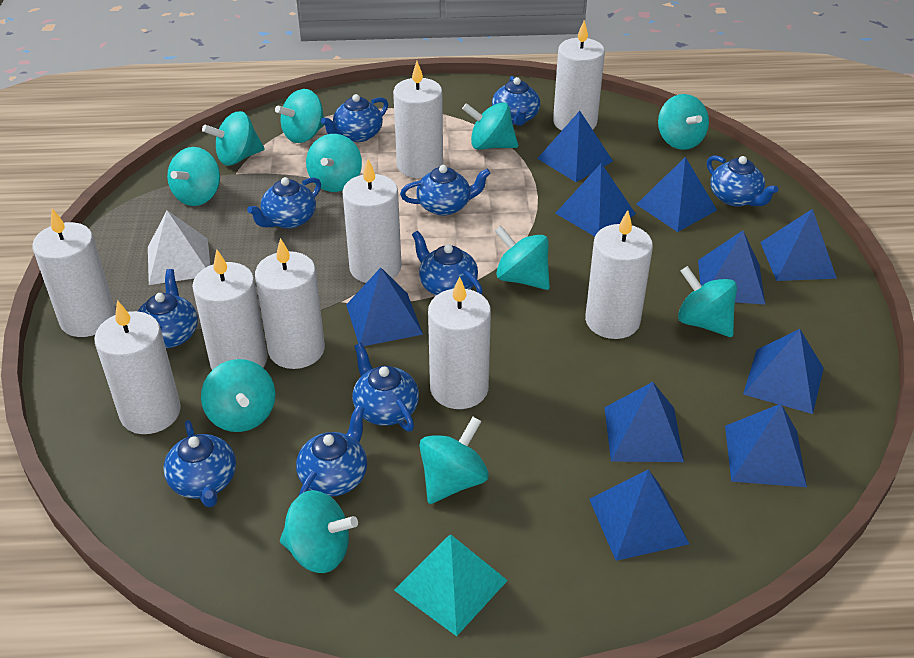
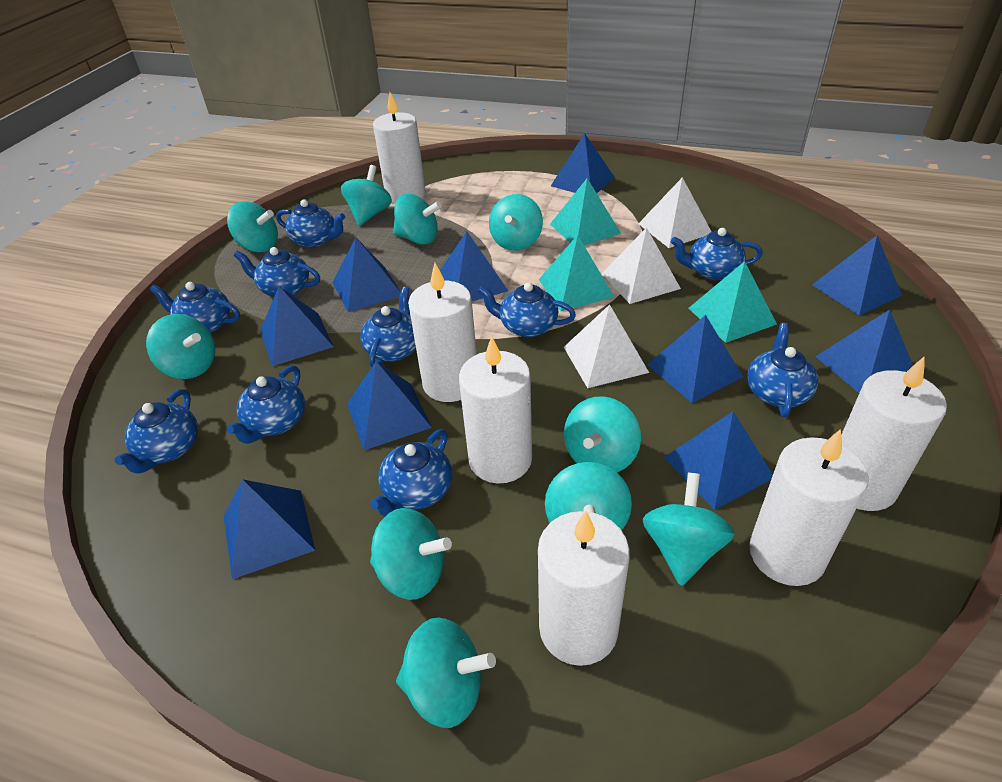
turquoise pyramid: [394,534,508,636] = 1 -> [538,235,614,311] [550,178,621,246] [688,261,777,343] = 3
turquoise spinning top: [167,147,220,206] [201,359,276,432] [202,111,265,165] [275,89,325,143] [280,490,358,573] [306,134,362,192] [419,417,489,504] [462,102,518,150] [495,226,550,290] [658,94,709,150] [678,266,737,337] = 11 -> [146,314,215,379] [227,202,278,252] [341,165,392,226] [370,508,452,600] [393,194,442,245] [396,617,496,728] [489,194,543,251] [545,462,632,531] [564,396,641,473] [642,473,735,586] = 10
white candle: [33,208,116,337] [94,300,181,434] [192,249,268,370] [255,238,325,369] [342,159,402,283] [393,61,443,178] [428,276,491,409] [553,20,605,131] [585,210,653,339] = 9 -> [373,92,426,203] [408,263,477,402] [459,336,532,484] [538,511,630,666] [749,429,869,586] [841,357,947,511] = 6
white pyramid: [148,210,210,285] = 1 -> [564,304,649,388] [602,228,681,304] [638,177,712,248] = 3

